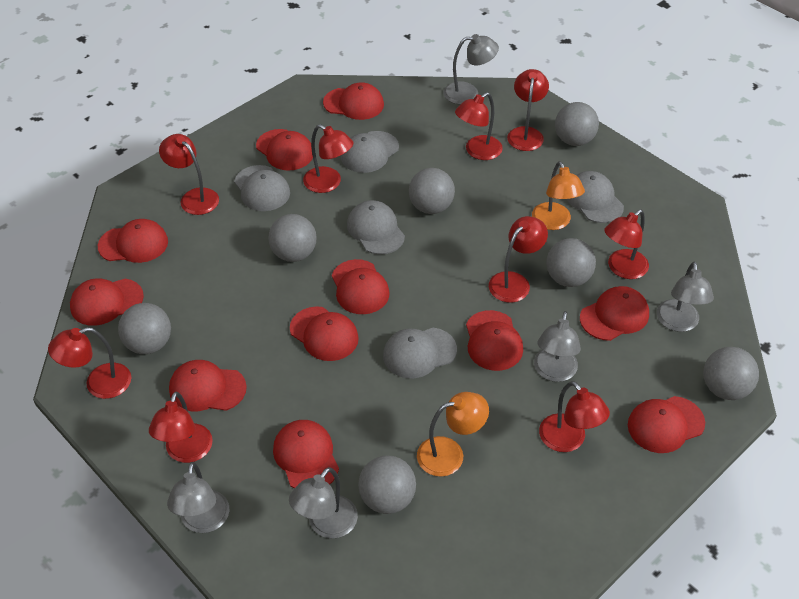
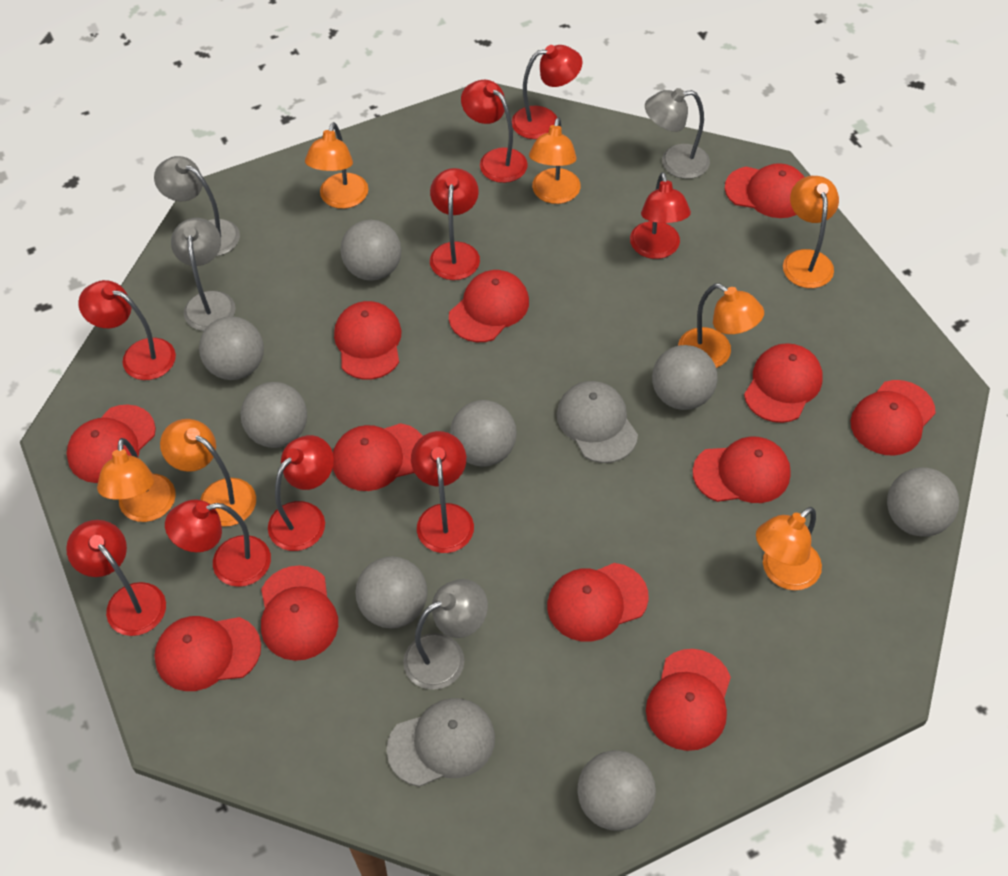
grey ball: [118,303,171,354] [268,214,317,262] [358,455,416,514] [409,168,455,214] [546,238,596,287] [555,102,599,146] [703,347,759,400] = 7 -> [199,316,264,380] [241,382,307,448] [340,220,401,281] [355,556,427,628] [450,400,517,466] [578,750,656,831] [652,345,718,410] [887,467,959,537] = 8
grey cap: [234,165,290,211] [341,131,399,173] [347,200,405,255] [383,328,457,378] [566,171,624,223] = 5 -> [386,698,495,787] [557,381,638,463] = 2
grey lamp: [167,462,229,533] [289,467,358,538] [443,34,499,104] [534,311,581,382] [657,262,714,332] = 5 -> [154,156,240,256] [171,218,236,331] [403,579,488,690] [645,88,710,179] = 4
orange lamp: [417,392,489,477] [532,161,585,230] = 2 -> [97,438,176,522] [160,419,256,527] [305,122,368,209] [529,117,581,204] [678,283,764,368] [756,507,822,590] [783,176,839,288] = 7
red cap: [70,278,144,326] [98,219,168,263] [169,360,247,411] [256,129,313,171] [273,420,339,489] [290,306,359,361] [323,82,384,120] [332,259,390,314] [466,310,523,371] [580,286,649,341] [628,396,705,453] = 11 -> [67,405,156,483] [154,616,261,691] [261,566,338,661] [333,423,423,491] [334,301,402,380] [449,270,529,342] [547,563,649,642] [646,649,731,751] [693,437,791,503] [725,163,804,218] [744,343,823,423] [850,380,936,456] = 12

